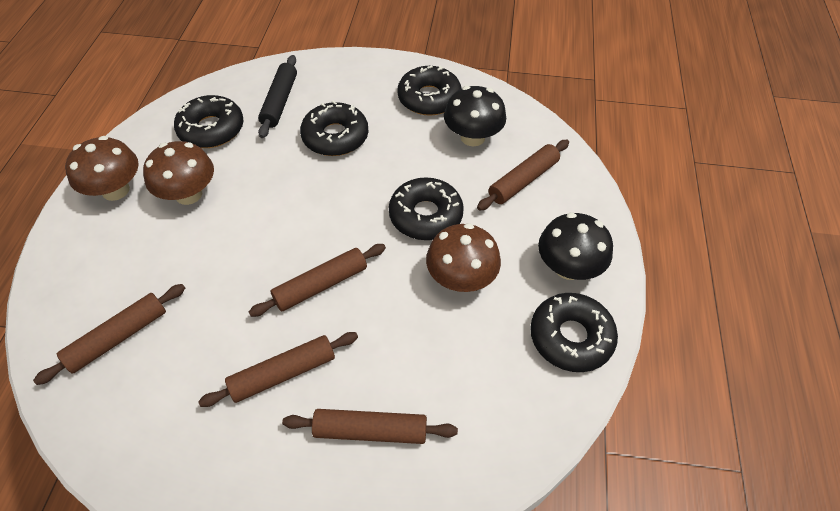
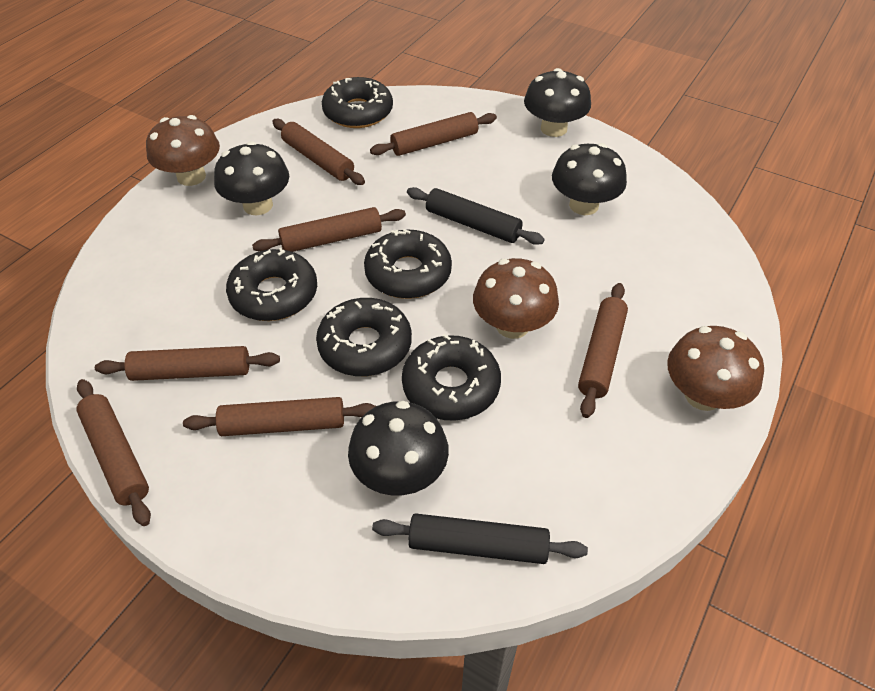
black mushroom: [444,86,506,146] [538,212,613,280] = 2 -> [214,141,289,215] [348,401,449,495] [524,68,591,137] [552,143,627,215] = 4
black rolling pin: [258,55,297,138] = 1 -> [372,513,588,564] [407,187,545,245] = 2
brown rolling pin: [33,284,185,385] [198,332,358,407] [249,244,386,317] [282,409,458,444] [477,140,569,211] = 5 -> [76,379,151,526] [95,346,280,381] [183,397,376,436] [252,207,406,252] [272,119,365,185] [370,112,497,156] [578,283,628,418] = 7

